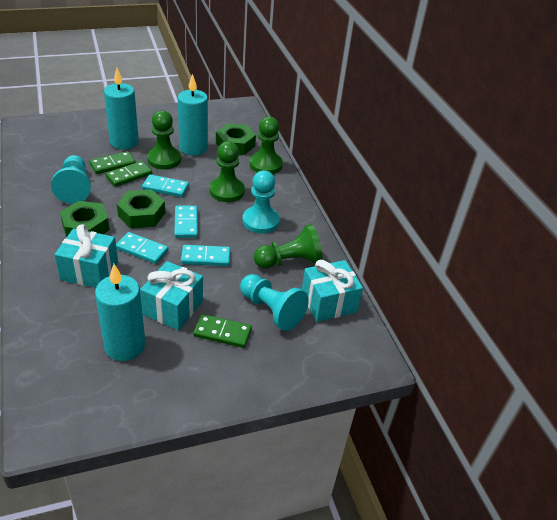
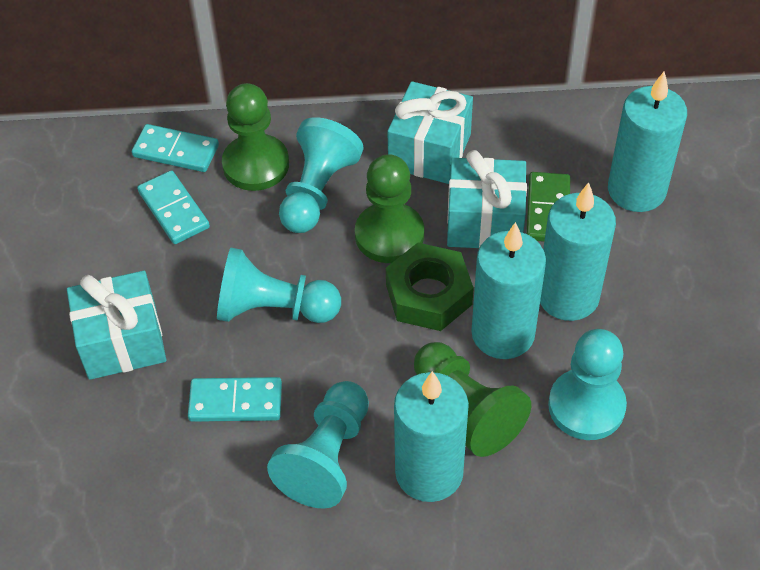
green domino: [89,151,136,174] [105,161,152,187] [193,314,252,348] = 3 -> [526,172,570,242] = 1
green nut: [60,201,110,237] [117,190,165,229] [216,123,256,155] = 3 -> [386,243,474,331] = 1
green pawn: [147,110,181,169] [210,141,245,202] [250,116,283,174] [254,224,323,268] = 4 -> [222,83,289,191] [355,154,424,263] [414,342,531,457] = 3
turquoise candle: [95,264,145,361] [104,68,139,150] [178,74,208,156] = 3 -> [394,371,469,502] [471,222,546,359] [540,182,616,321] [608,71,687,212] = 4
turquoise domino: [116,232,168,264] [142,174,189,197] [174,206,198,238] [181,245,230,266] = 4 -> [132,124,219,172] [137,170,210,244] [188,377,282,422] = 3
turquoise pawn: [51,155,91,204] [240,274,309,331] [242,170,280,234] = 3 -> [217,248,341,323] [267,381,369,509] [279,117,364,233] [548,329,627,440] = 4

